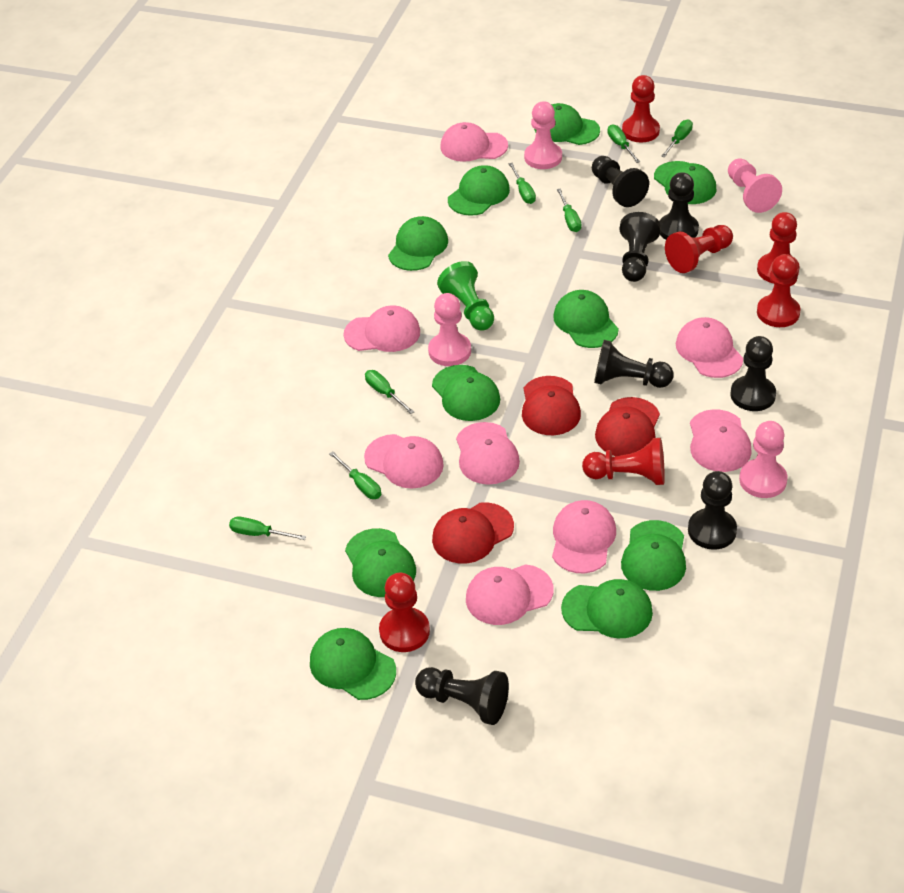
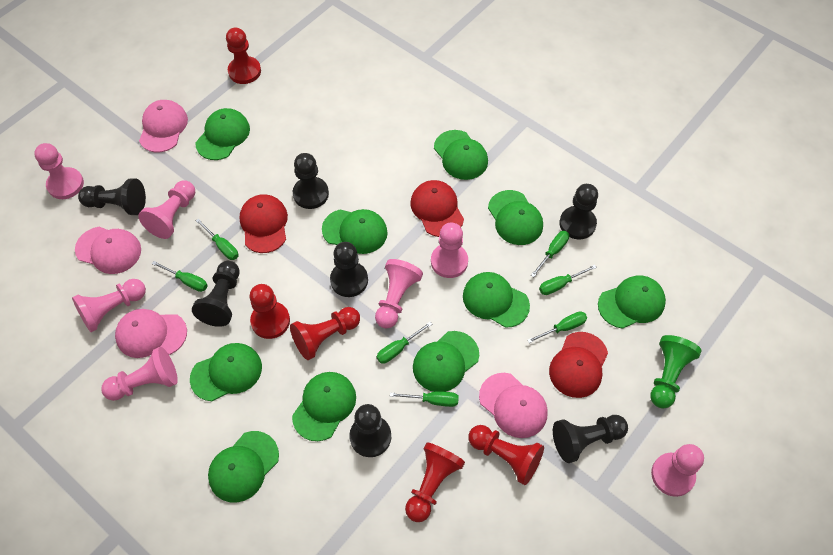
pink cap: [343,305,420,352] [364,434,444,488] [440,122,508,162] [456,422,520,485] [466,564,554,625] [552,500,616,573] [676,317,743,378] [690,409,752,472] = 8 -> [75,227,141,274] [115,309,187,358] [139,100,188,153] [479,373,548,438] = 4
pink pawn: [428,293,471,366] [524,101,562,169] [728,158,782,213] [739,421,788,498] = 4 -> [34,143,84,199] [72,279,146,332] [101,347,178,401] [138,180,195,239] [375,259,423,329] [431,222,468,278] [651,444,704,497] = 7
red pawn: [379,573,430,652] [582,438,665,485] [622,75,660,142] [665,225,733,273] [757,212,800,283] [757,254,801,327] = 6 -> [226,27,261,84] [249,284,290,339] [290,307,360,360] [405,442,465,522] [468,425,544,485] = 5

